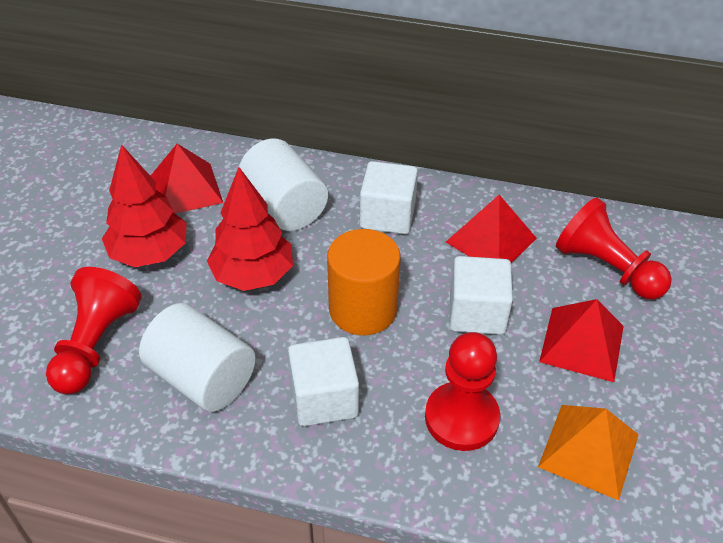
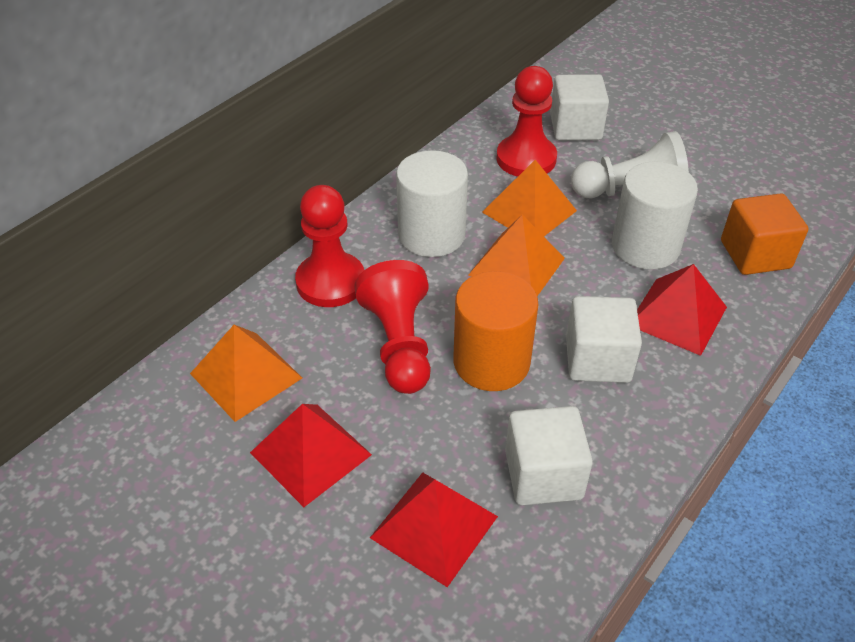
orange cube: none = 0 -> [721,193,808,275] = 1
orange pyramid: [538,405,639,500] = 1 -> [190,325,302,422] [468,215,565,296] [482,160,577,236] = 3
red tree: [102,144,187,267] [207,167,293,291] = 2 -> none = 0
white pawn: none = 0 -> [571,131,689,199] = 1

